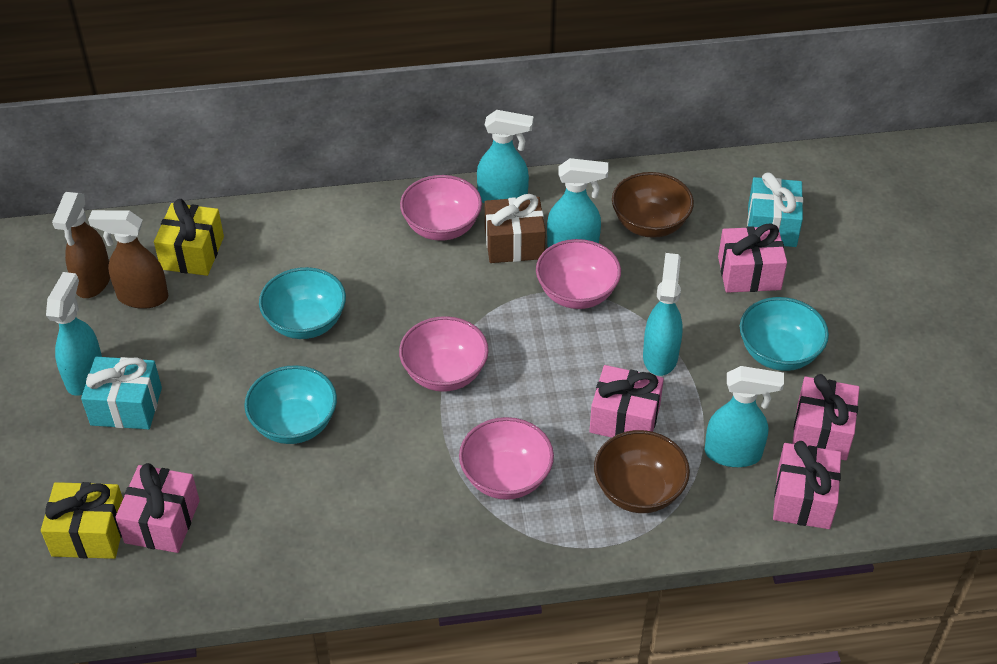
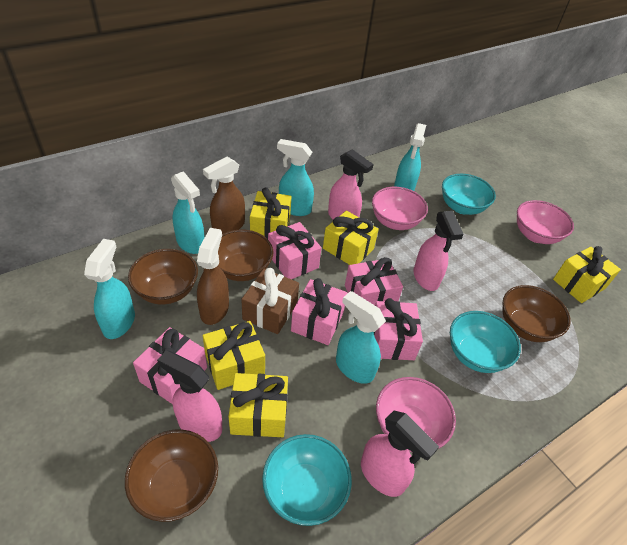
brown bowl: [594,430,690,513] [612,172,694,238] = 2 -> [125,429,218,522] [128,249,198,305] [218,229,273,281] [503,285,571,342] = 4
pink bowl: [399,316,489,392] [400,175,482,241] [459,417,554,500] [536,239,621,309] = 4 -> [372,187,428,230] [376,377,456,452] [517,200,574,244] = 3
pink spray bottle: none = 0 -> [157,350,222,442] [328,149,374,219] [361,411,439,497] [413,211,464,291] = 4
turquoise gift: [81,357,162,429] [747,172,803,247] = 2 -> none = 0
yellow gift: [41,482,123,559] [154,199,224,276] = 2 -> [203,321,265,390] [228,373,288,437] [250,187,291,239] [323,211,379,265] [553,246,621,303] = 5

